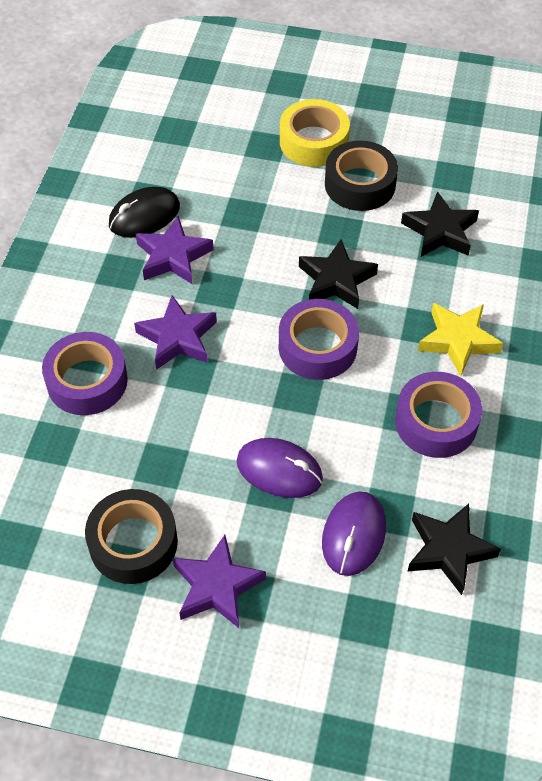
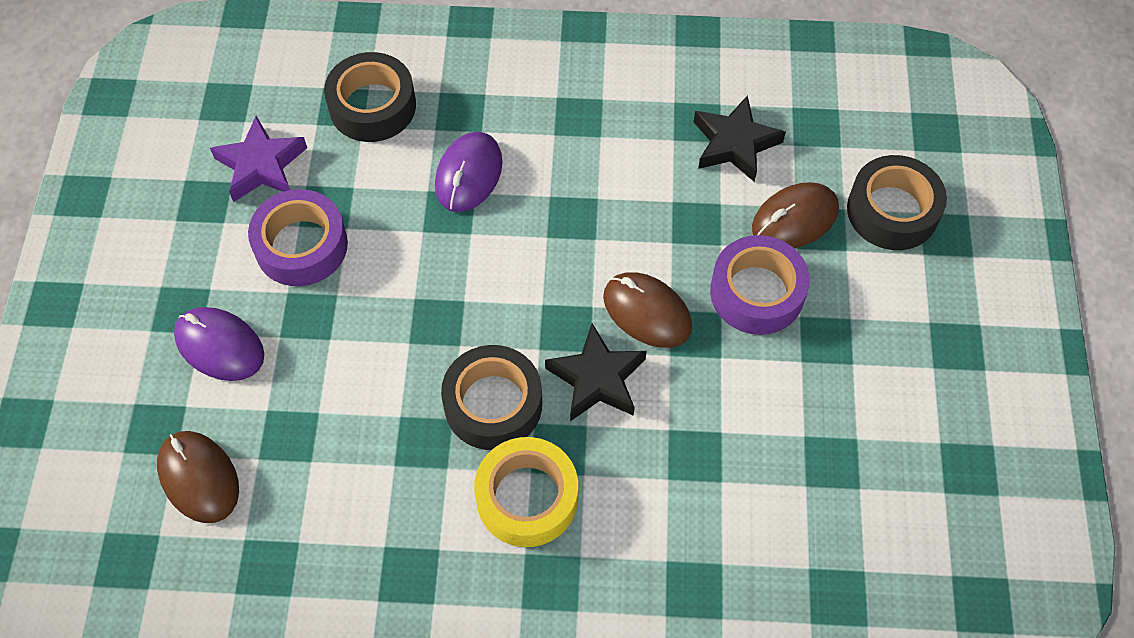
black mouse: [109,187,180,238] = 1 -> none = 0
black star: [299,240,378,309] [401,191,479,257] [407,503,501,595] = 3 -> [545,323,647,421] [694,95,786,182] = 2
black tape: [85,489,178,584] [325,141,398,211] = 2 -> [324,52,416,142] [441,345,542,450] [847,155,947,250] = 3
brown mouse: none = 0 -> [157,431,239,523] [603,272,692,348] [752,182,839,248] = 3
purple star: [134,295,217,370] [136,216,214,284] [173,535,266,628] = 3 -> [210,116,307,202] = 1
purple tape: [42,332,128,415] [279,299,359,380] [395,372,482,458] = 3 -> [248,189,348,286] [710,235,810,335] = 2
yellow star: [418,303,503,376] = 1 -> none = 0

